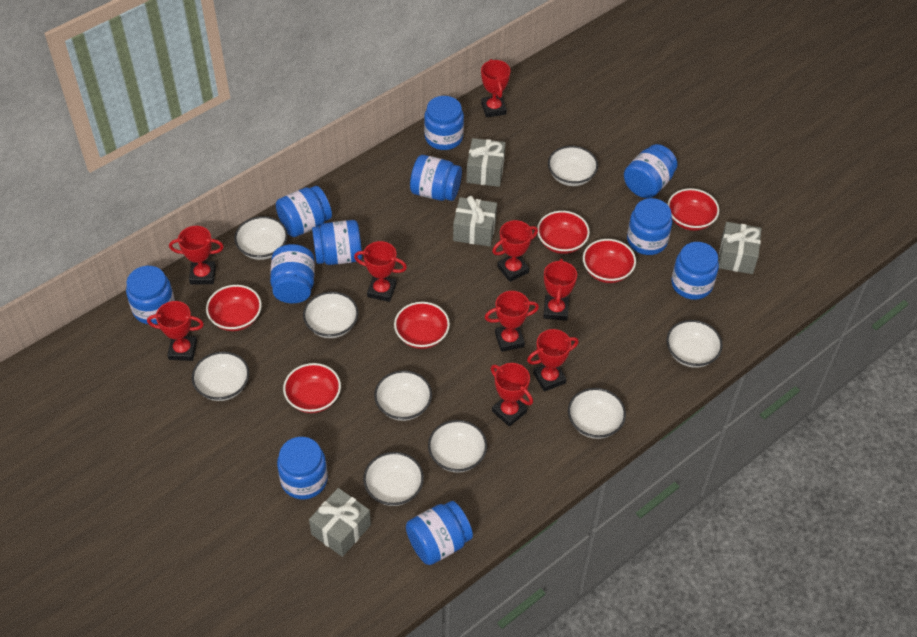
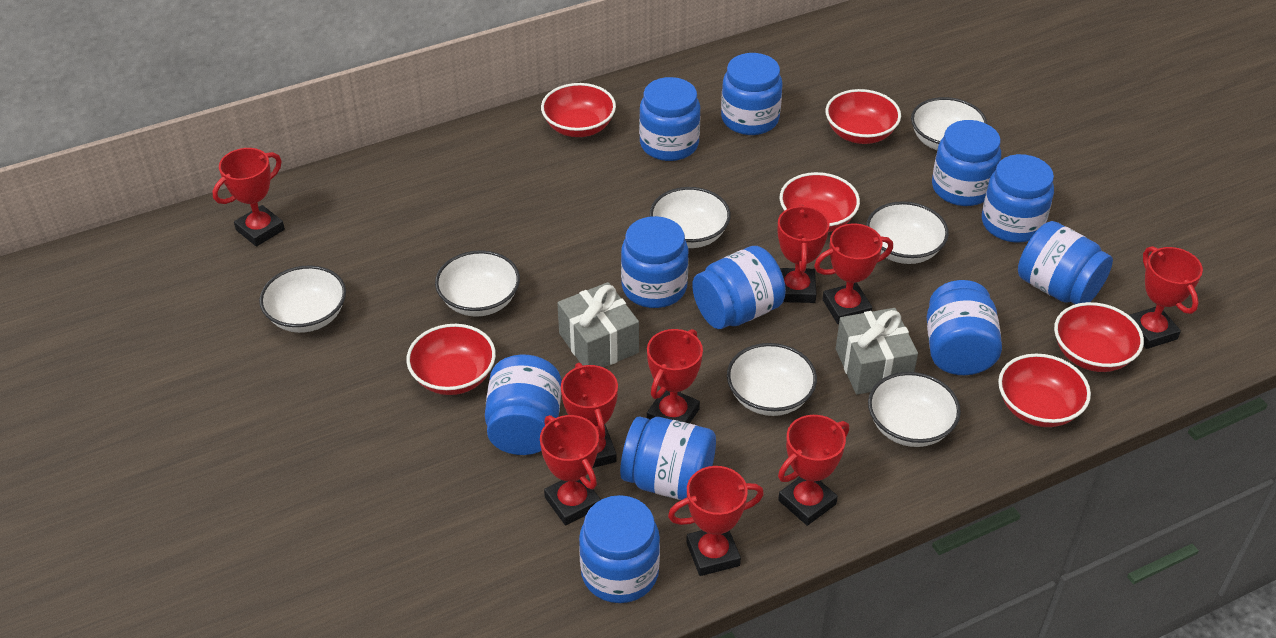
grey gift: [309,488,371,557] [453,196,497,246] [466,138,506,187] [718,222,762,274] = 4 -> [557,282,639,368] [836,308,918,395] = 2
white bowl: [192,351,249,401] [234,216,288,260] [303,291,358,338] [363,452,424,506] [374,370,432,421] [428,420,487,473] [548,146,598,186] [568,388,626,439] [666,320,723,368] = 9 -> [259,265,346,333] [435,250,520,317] [650,187,731,248] [727,343,817,416] [866,201,949,264] [868,372,961,447] [911,97,988,150] = 7

